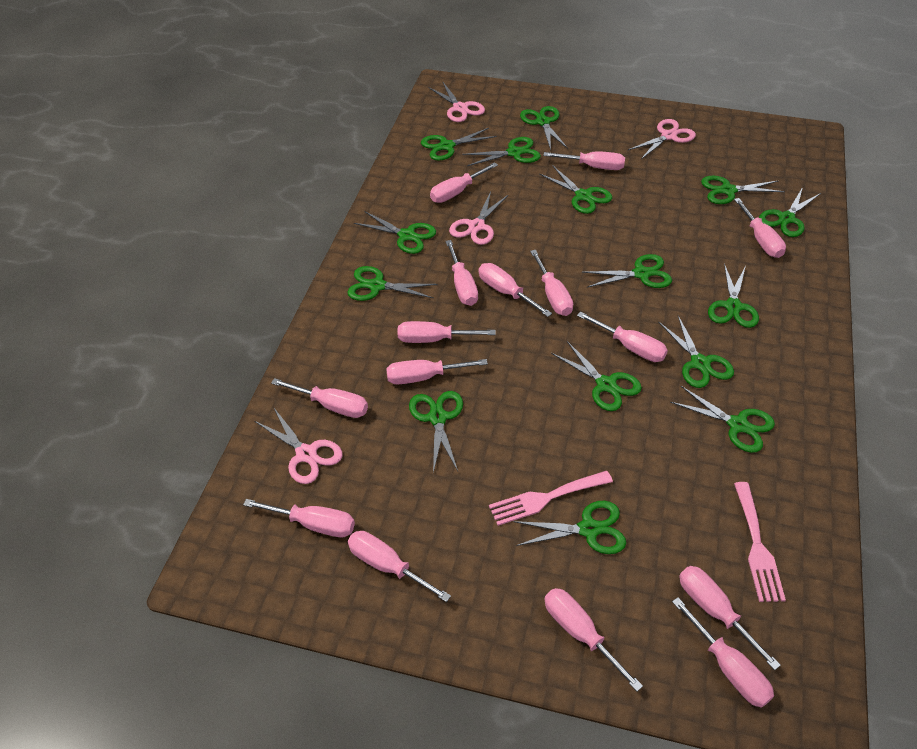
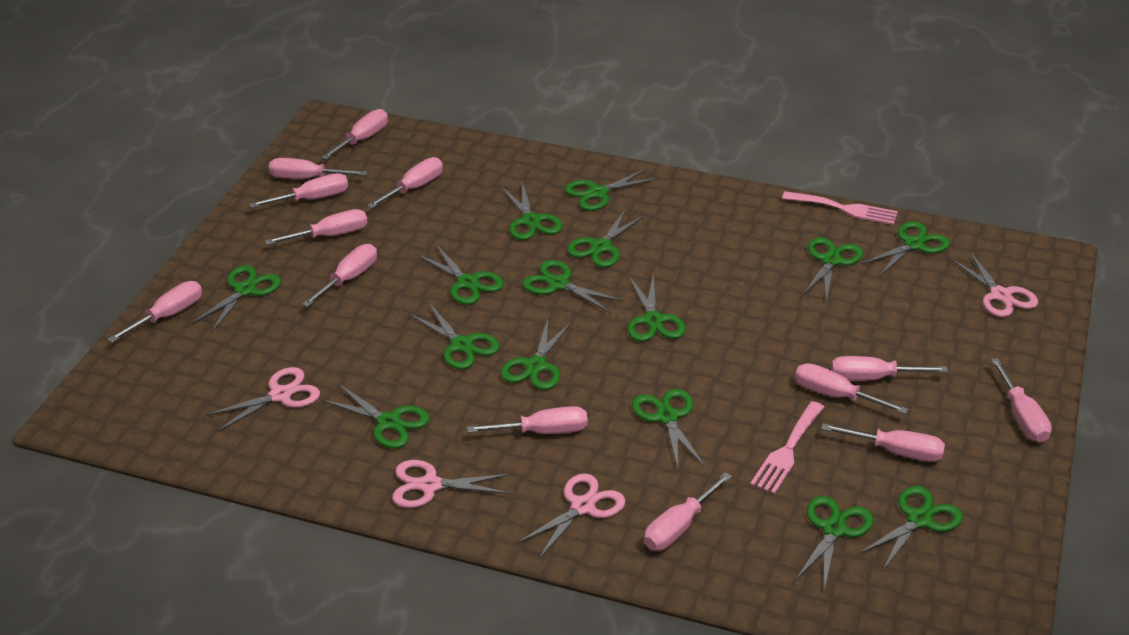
pink screwdriver: [243,499,355,537] [271,378,368,418] [348,531,451,602] [386,359,488,384] [398,321,496,343] [430,162,498,203] [445,240,478,306] [479,263,552,317] [530,250,573,316] [543,151,625,170] [545,588,643,691] [577,312,668,362] [672,597,774,708] [679,566,781,670] [734,198,786,258] = 15 -> [108,281,202,343] [249,173,348,208] [265,209,368,245] [269,158,367,179] [302,244,377,307] [321,109,388,160] [367,157,443,208] [467,406,588,434] [644,472,732,550] [795,363,909,414] [821,424,945,462] [831,356,948,381] [991,358,1052,442] = 13

